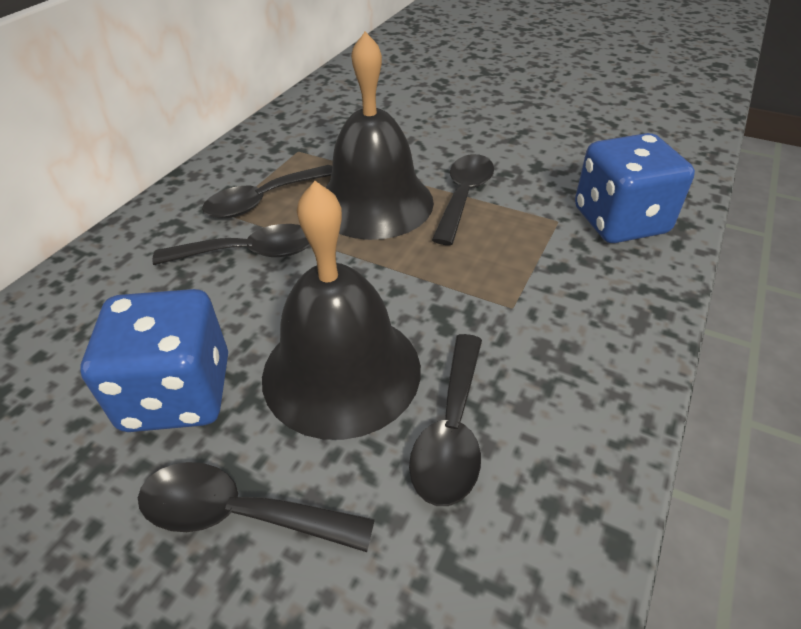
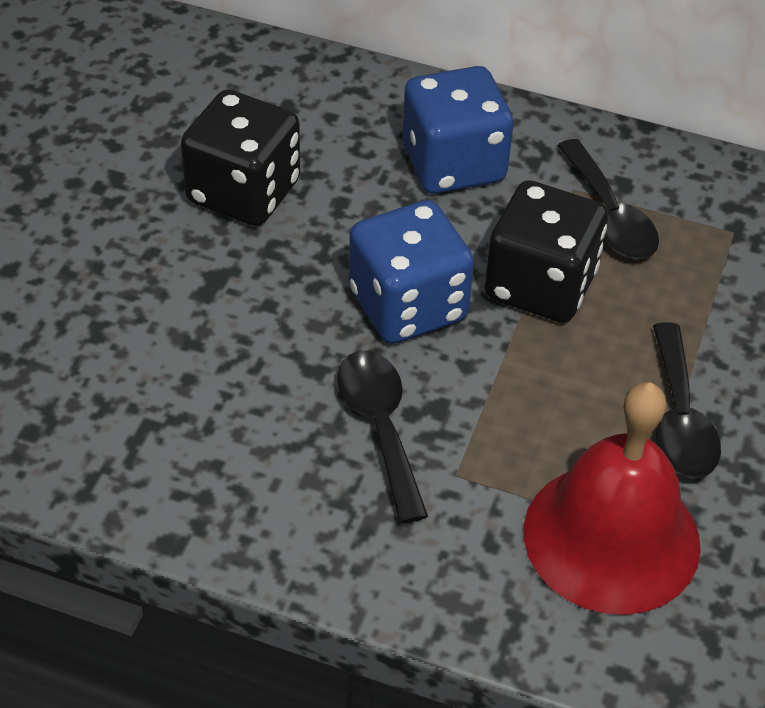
black bell: [262,181,421,440] [325,31,434,240] = 2 -> none = 0
black dice: none = 0 -> [181,90,300,226] [485,180,608,323] = 2
black spoon: [138,462,375,552] [152,224,310,265] [202,165,332,218] [409,334,482,506] [432,154,494,245] = 5 -> [337,351,428,523] [557,139,659,259] [653,322,721,479] = 3
red bell: none = 0 -> [524,382,701,615] = 1

